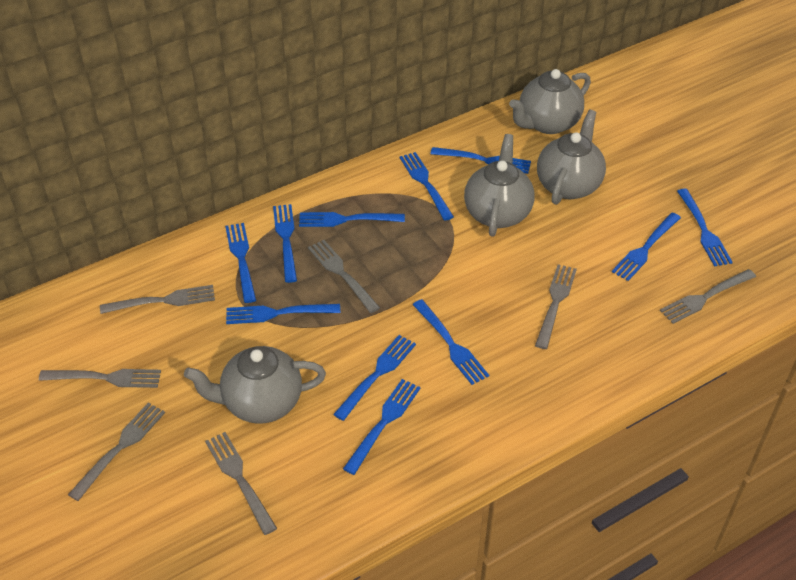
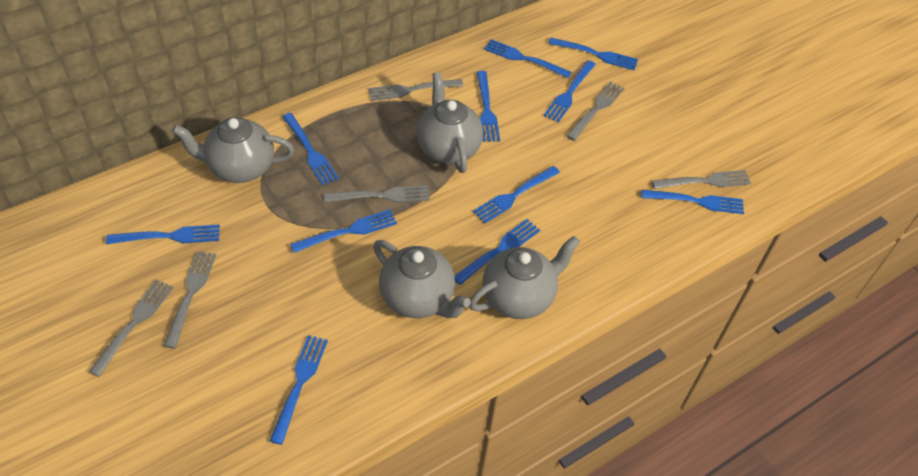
grey fork: [39,369,161,388] [68,403,165,501] [100,285,215,314] [205,432,277,535] [308,240,380,313] [535,264,577,349] [660,269,756,324] = 7 -> [89,280,174,377] [164,251,216,348] [324,185,430,202] [368,79,463,101] [566,81,625,141] [652,170,751,189] = 6

